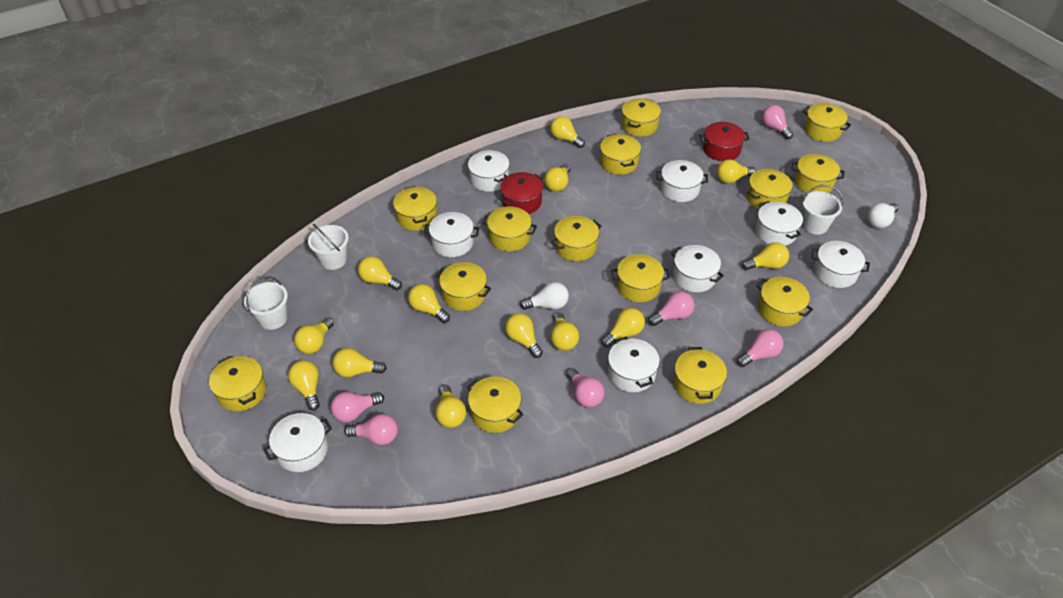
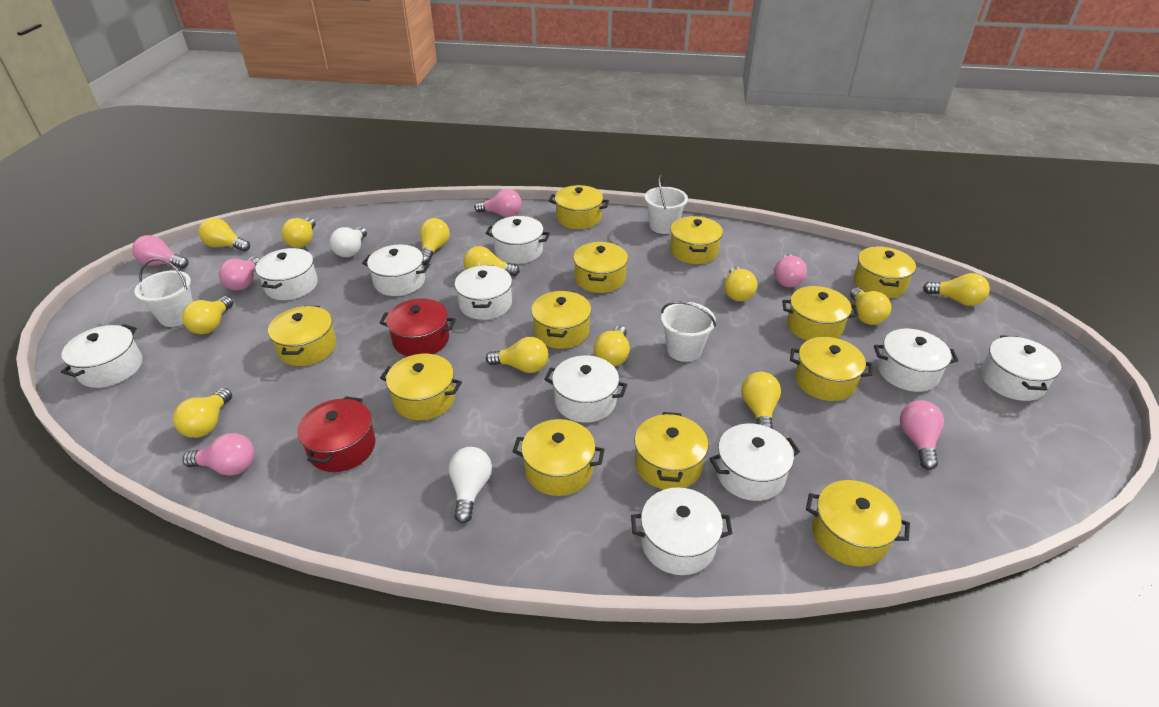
white pot: [263,413,332,472] [423,212,479,257] [468,150,510,192] [608,336,660,392] [656,160,708,202] [671,245,724,292] [755,201,803,246] [811,241,870,288] = 8 -> [61,324,142,388] [255,248,318,300] [362,245,430,296] [455,265,512,320] [486,216,550,264] [544,356,627,423] [631,488,733,575] [709,424,800,501] [874,329,958,392] [981,335,1061,401] = 10
yellow light bulb: [288,360,320,411] [294,317,334,354] [333,348,387,377] [358,256,402,290] [408,284,450,323] [435,385,466,428] [505,313,543,358] [544,164,570,192] [550,116,585,148] [551,312,579,351] [601,308,645,347] [717,159,756,184] [742,243,789,270] = 13 -> [173,388,232,438] [182,296,233,334] [198,218,250,252] [281,218,315,248] [420,218,450,263] [464,246,520,276] [486,337,549,373] [594,326,630,367] [724,266,757,301] [741,372,781,429] [850,287,891,325] [923,273,990,306] = 12
yellow pot: [209,356,267,411] [393,186,437,231] [436,262,491,311] [467,376,524,433] [482,206,537,251] [551,216,602,261] [600,134,641,175] [611,254,670,302] [621,98,661,137] [673,347,727,404] [747,169,793,209] [756,277,813,326] [792,154,844,193] [803,103,851,142] = 14 -> [268,306,336,366] [380,354,462,420] [513,419,605,496] [531,290,591,349] [549,185,609,229] [573,242,628,293] [634,412,709,490] [670,216,723,264] [782,286,858,341] [790,337,872,401] [806,480,910,567] [854,246,916,298] = 12

